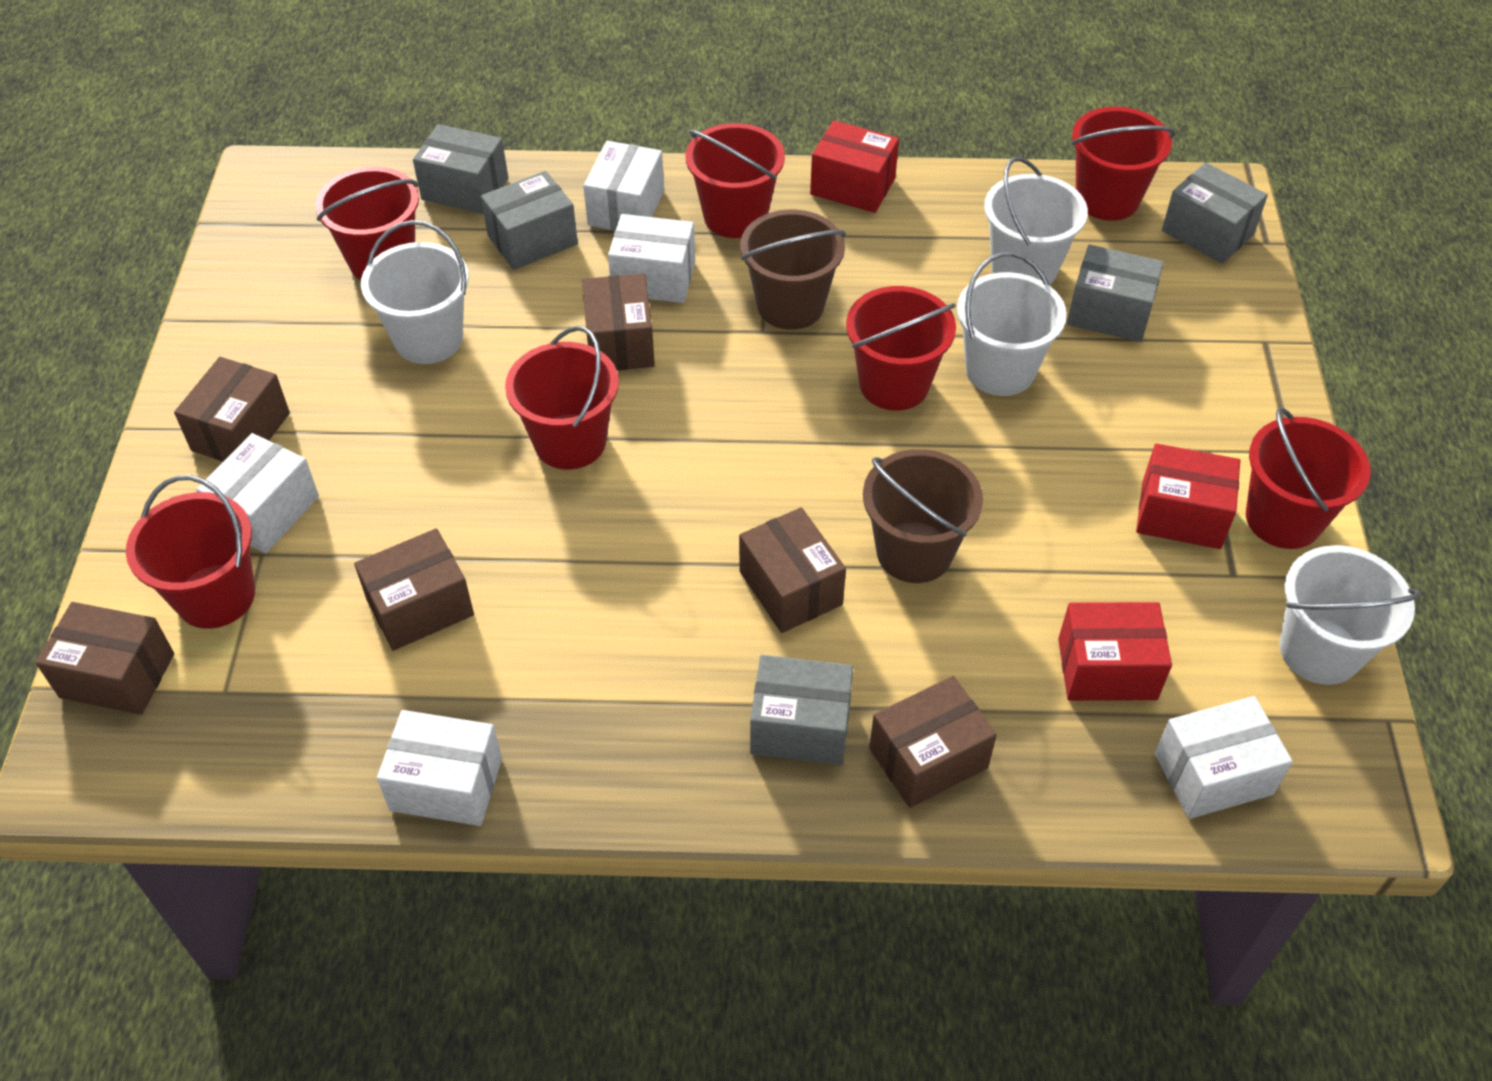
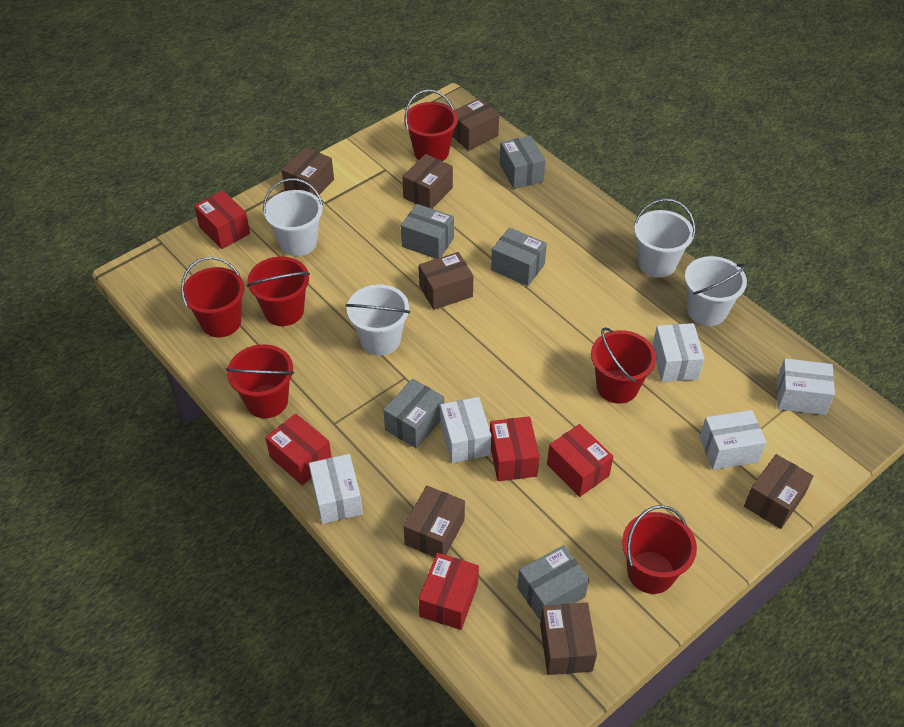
brown box: [36,602,174,715] [174,357,290,461] [354,528,474,651] [582,273,655,370] [739,507,846,633] [869,676,997,808] = 6 -> [281,147,334,196] [402,154,453,209] [404,486,465,557] [419,252,473,310] [452,98,499,151] [540,603,597,675] [744,454,813,529] = 7
brown bucket: [740,210,846,330] [863,449,983,583] = 2 -> none = 0
red box: [810,120,899,213] [1058,602,1172,701] [1136,444,1240,549] = 3 -> [194,191,250,249] [265,414,332,485] [419,553,479,630] [490,416,540,481] [547,424,614,497] = 5
red bucket: [126,475,255,629] [315,167,419,280] [505,326,619,470] [686,123,785,238] [846,286,956,411] [1071,107,1175,221] [1246,407,1370,549] = 7 -> [181,257,245,337] [225,344,294,418] [247,257,310,326] [404,90,458,161] [591,327,656,404] [622,505,697,594] = 6

